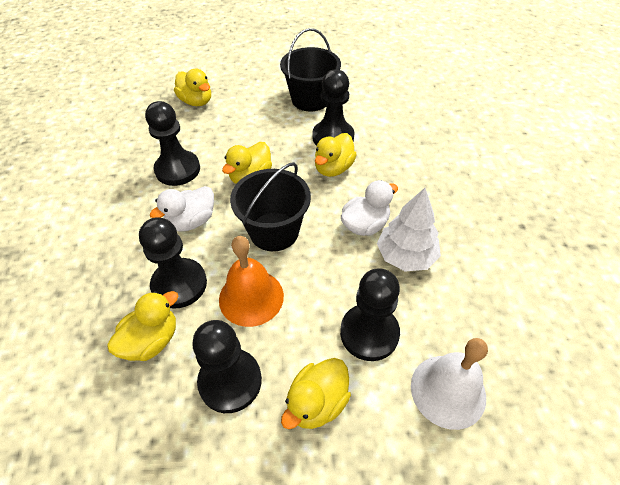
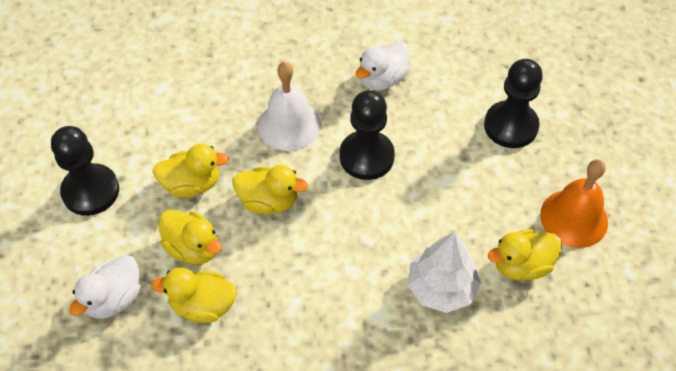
black bucket: [230,162,311,251] [280,28,341,111] = 2 -> none = 0
black pawn: [139,217,207,309] [145,101,200,186] [192,320,262,413] [312,69,354,146] [340,268,400,361] = 5 -> [51,126,119,216] [340,90,395,180] [484,59,543,148] = 3

